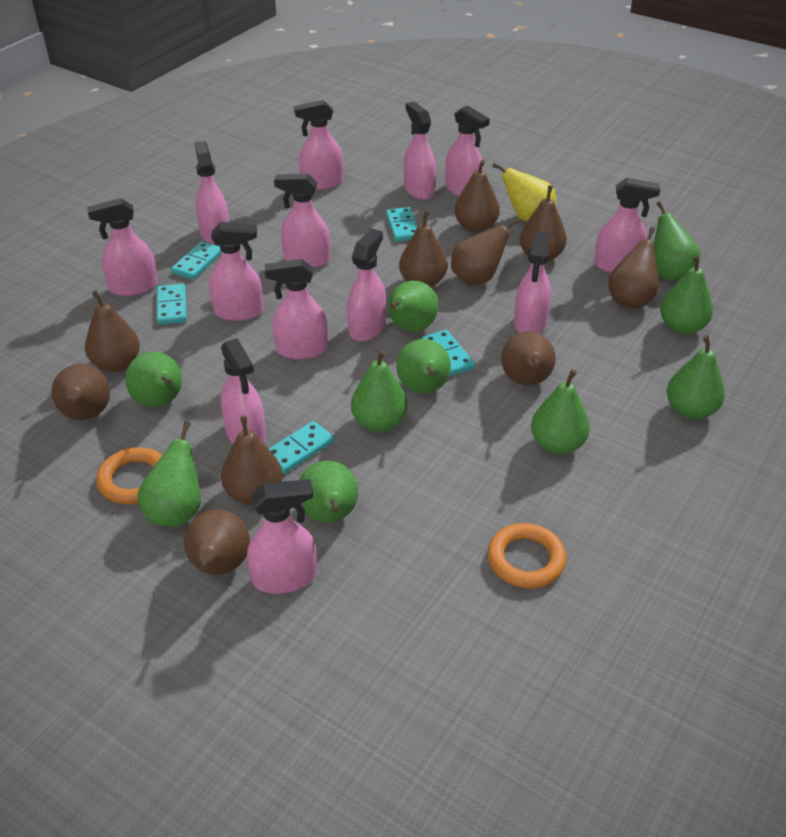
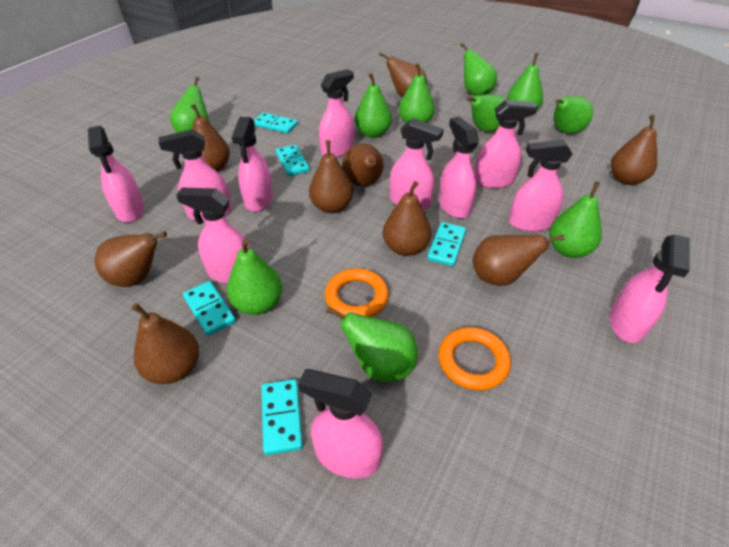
brown pear: [51,364,110,420] [85,290,140,372] [184,509,250,575] [221,416,283,505] [399,210,447,287] [451,218,520,285] [455,160,499,233] [501,331,556,385] [519,185,567,261] [608,227,658,309] = 10 -> [95,231,167,287] [132,303,199,384] [191,104,230,172] [309,140,353,213] [342,143,384,186] [379,52,427,98] [383,181,431,256] [472,234,565,286] [611,115,657,185] = 9
pink spray bottle: [87,198,158,296] [194,141,229,245] [209,222,263,321] [221,338,266,444] [247,479,317,594] [265,259,328,360] [274,174,330,268] [294,100,343,190] [347,229,386,342] [404,101,436,200] [445,105,490,196] [514,232,551,334] [594,178,660,273] = 13 -> [88,126,144,223] [159,129,232,222] [176,187,250,284] [231,117,273,212] [298,369,383,478] [319,69,354,158] [390,118,444,210] [439,117,479,219] [475,100,537,188] [509,139,573,232] [610,235,690,343] = 11
yellow pear: [492,163,557,222] = 1 -> none = 0

